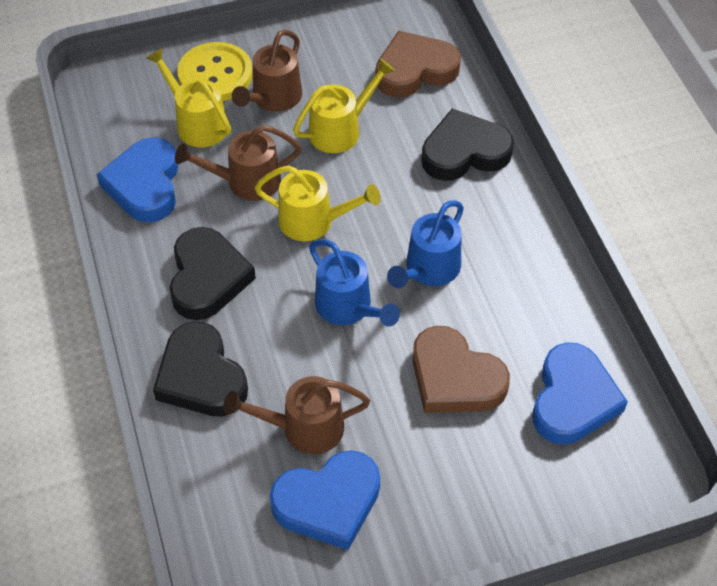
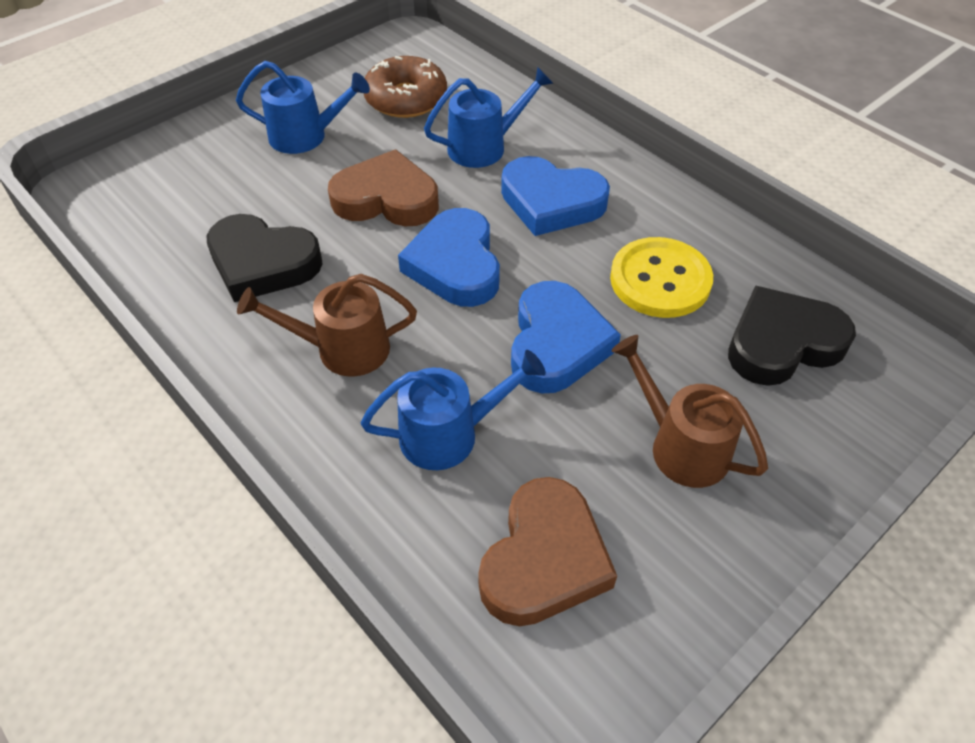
black heart: [153,322,248,417] [170,227,256,320] [421,109,514,181] = 3 -> [206,214,323,302] [728,285,856,386] = 2
blue watering can: [309,239,400,327] [387,200,464,288] = 2 -> [236,61,370,154] [360,350,546,470] [424,66,553,168] = 3
brown donut: none = 0 -> [364,56,447,118] = 1
brown watering can: [175,125,301,201] [223,376,370,454] [232,30,302,112] = 3 -> [237,274,417,376] [611,335,768,488] = 2
yellow watering can: [146,48,231,148] [255,165,381,241] [293,58,395,153] = 3 -> none = 0

